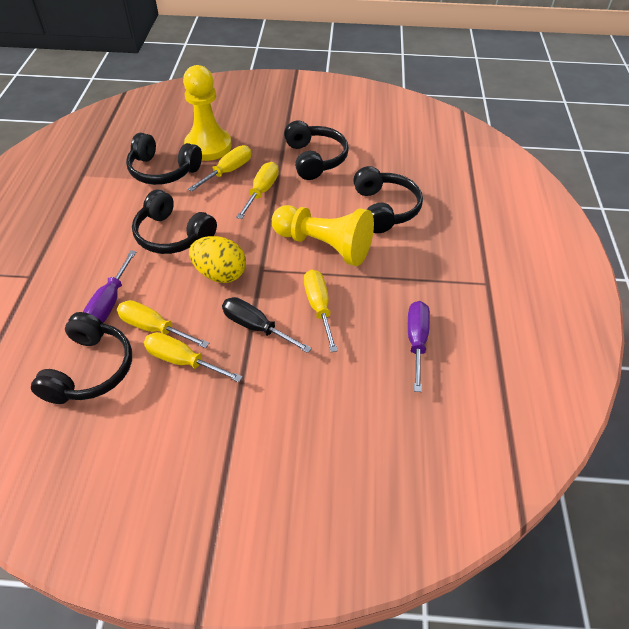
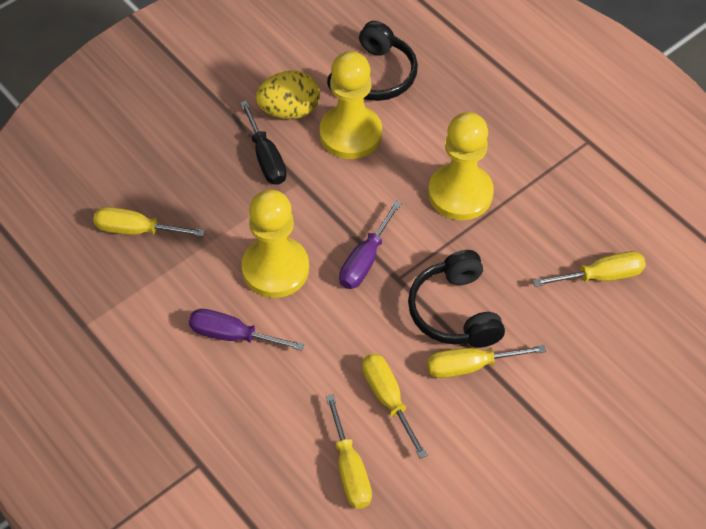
black headphones: [31,312,132,404] [126,133,202,185] [132,190,217,254] [284,120,349,180] [353,166,423,233] = 5 -> [327,21,418,101] [408,250,505,348] = 2
yellow pawn: [183,65,232,161] [272,205,374,266] = 2 -> [241,190,309,298] [319,51,382,159] [428,112,494,220] = 3

